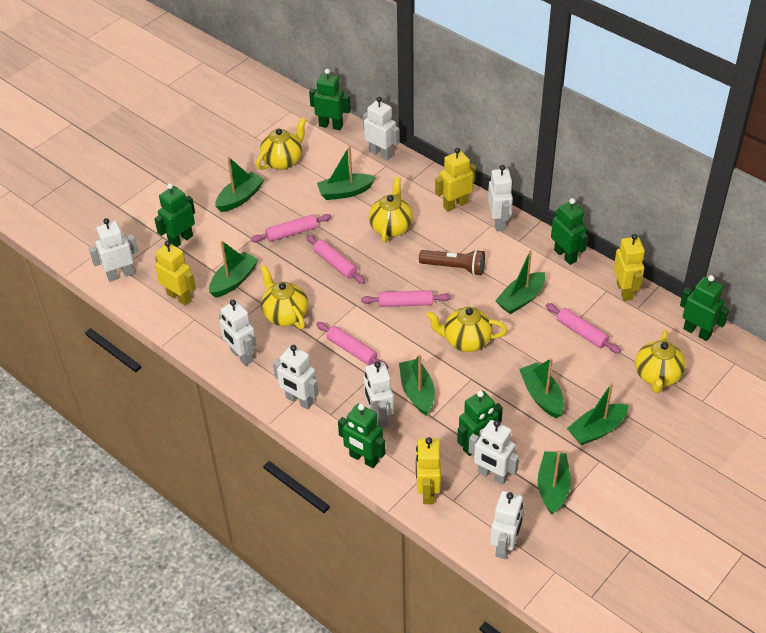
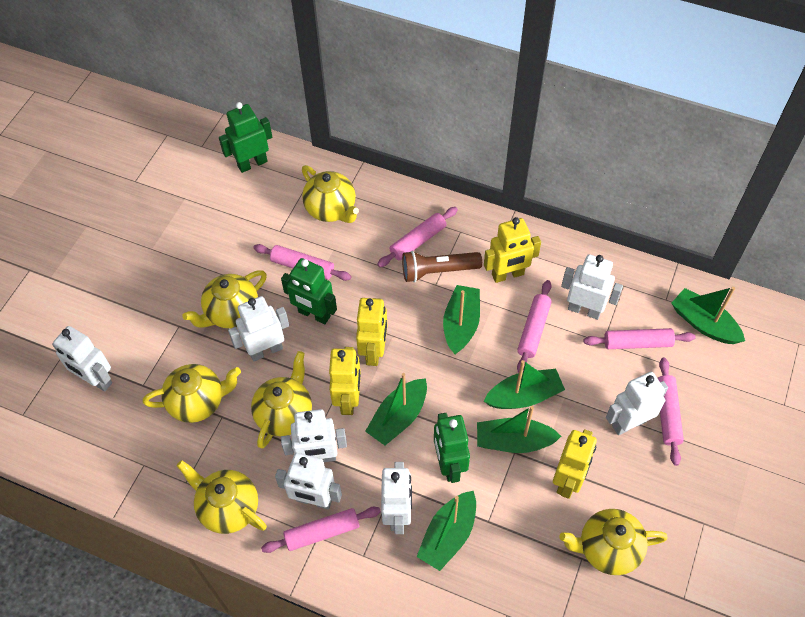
green boat: [209,240,258,298] [215,157,264,212] [317,146,376,200] [399,354,435,415] [495,250,546,314] [519,358,564,418] [537,451,571,515] [567,383,628,445] = 8 -> [365,373,427,446] [416,491,476,571] [443,285,480,354] [477,406,561,453] [484,360,565,409] [671,287,745,344] = 6
green robot: [154,183,195,247] [309,69,351,130] [338,404,386,468] [457,391,503,456] [551,198,588,265] [680,275,730,341] = 6 -> [219,102,272,173] [281,258,337,324] [434,413,470,483] = 3
pink rolling pin: [251,214,332,242] [306,235,365,284] [316,322,388,369] [361,290,451,307] [546,303,621,354] = 5 -> [253,244,352,281] [261,507,381,553] [377,207,458,267] [517,280,552,373] [584,328,696,349] [658,358,684,466] = 6
white robot: [89,218,138,282] [219,300,256,366] [273,345,319,409] [363,97,400,161] [364,361,394,428] [469,420,519,485] [488,165,513,231] [490,491,524,559] = 8 -> [52,326,112,392] [228,296,289,362] [275,453,342,510] [281,409,347,462] [381,462,412,534] [561,254,623,320] [606,372,668,435] = 7
yellow teapot: [256,117,306,170] [261,265,308,329] [369,177,413,243] [426,307,507,352] [635,330,686,393] = 5 -> [143,364,241,423] [176,460,267,534] [182,270,267,328] [251,351,312,449] [302,165,359,223] [559,509,668,575] = 6

